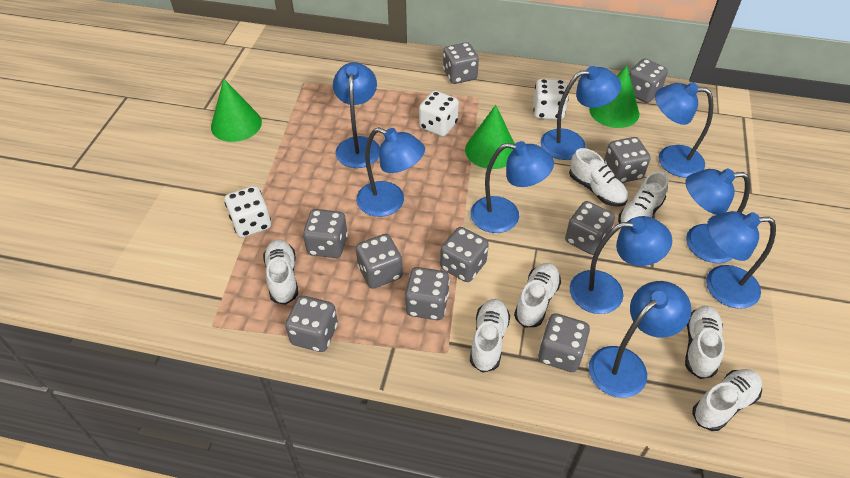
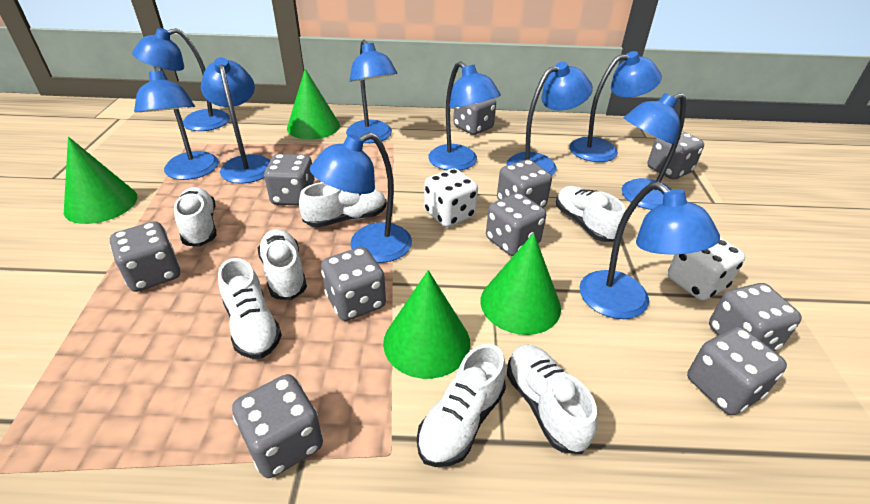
blue lamp: [333,62,380,168] [356,127,425,217] [471,141,554,233] [540,66,621,160] [570,216,672,314] [589,281,692,398] [655,82,713,178] [685,168,750,263] [706,211,776,309] = 9 -> [132,28,230,131] [134,66,219,180] [201,57,270,184] [310,132,412,263] [346,40,397,143] [428,61,501,171] [507,62,593,176] [570,51,662,162] [579,182,720,319] [622,93,686,210] = 10
green cone: [211,79,262,142] [465,105,515,169] [589,66,639,128] = 3 -> [64,137,137,224] [287,69,340,140] [383,270,470,379] [481,233,561,335] = 4
white dice: [225,186,271,237] [419,91,459,137] [533,79,569,120] = 3 -> [424,168,478,227] [667,237,745,300] = 2

